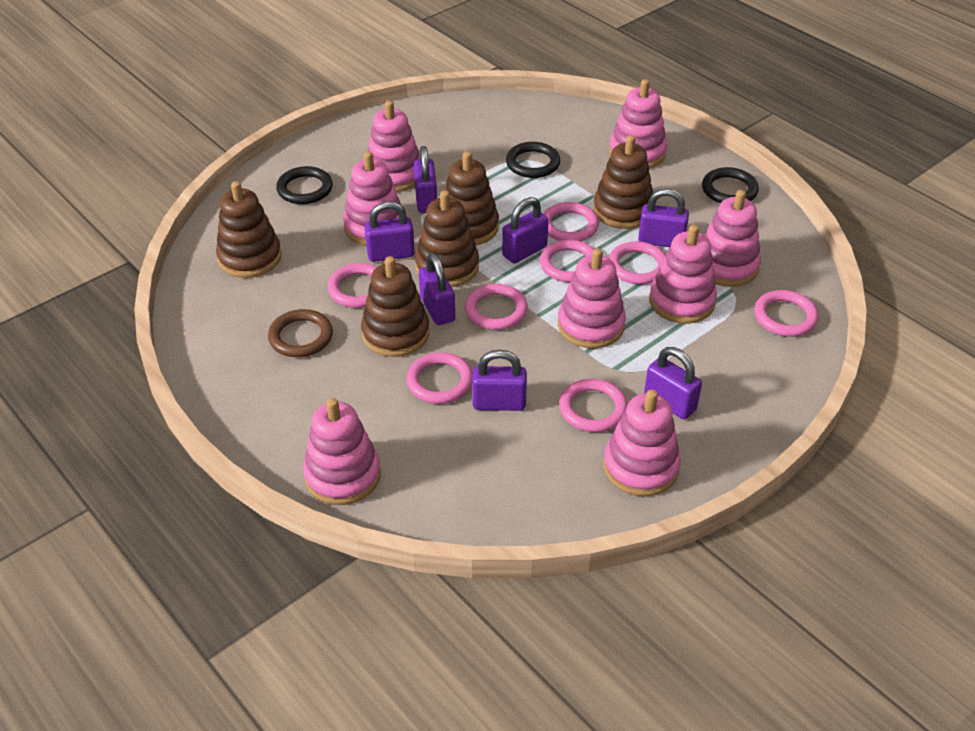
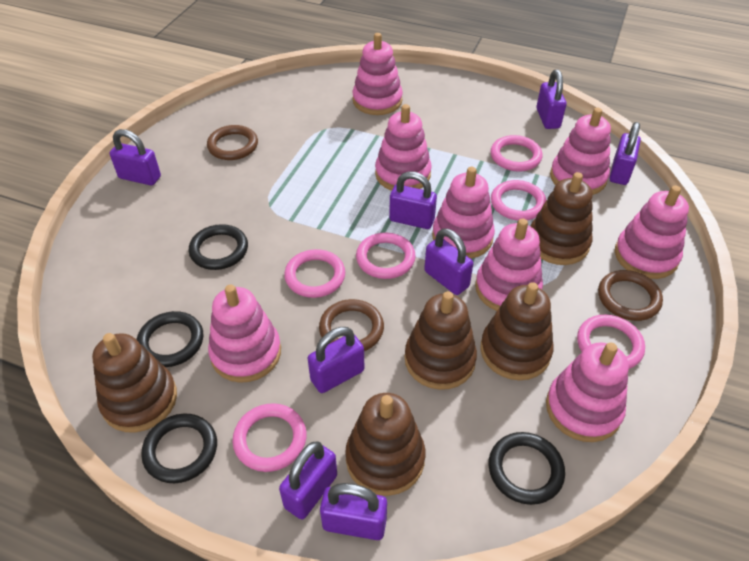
black ring: [276,166,333,204] [506,142,560,178] [702,167,759,203] = 3 -> [136,311,203,367] [141,414,217,483] [189,224,248,270] [488,432,565,505] = 4
brown ring: [268,309,333,357] = 1 -> [207,125,258,160] [319,299,384,351] [598,270,663,321] = 3
pink ring: [327,263,377,308] [406,352,473,404] [465,284,528,330] [540,239,594,282] [543,202,599,241] [559,379,627,432] [609,241,666,285] [754,290,819,337] = 8 -> [233,403,306,472] [284,249,345,298] [356,233,416,279] [490,135,543,171] [491,180,546,221] [577,315,645,369] = 6
purple padlock: [365,201,415,262] [414,146,437,213] [419,253,455,325] [472,350,527,411] [502,197,549,263] [638,188,689,247] [644,347,702,420] = 7 -> [110,129,161,185] [279,441,337,520] [308,327,364,393] [320,483,387,540] [389,171,437,229] [424,228,473,295] [536,69,567,129] [610,122,641,185] = 8

